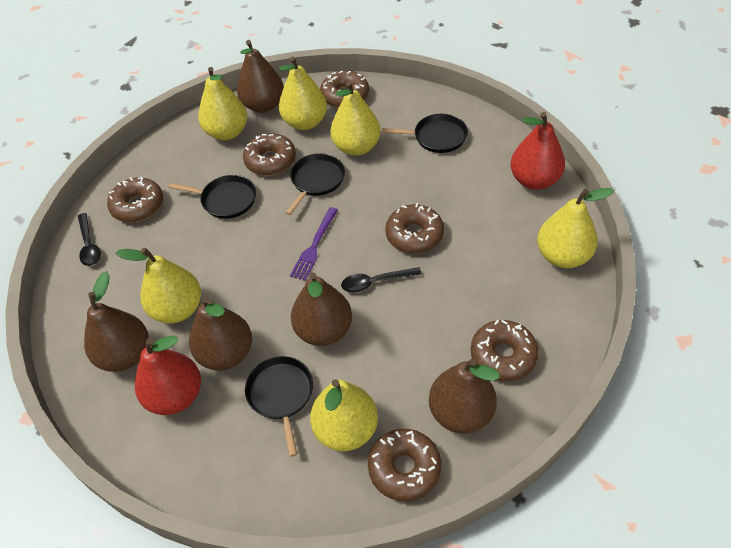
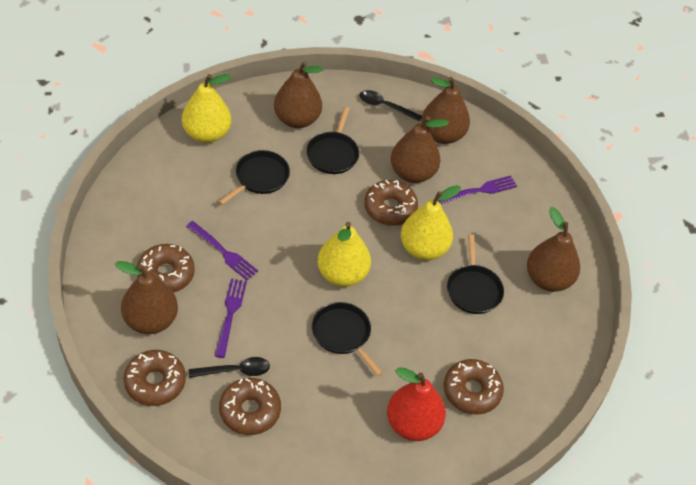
brown donut: [107,177,163,222] [243,133,296,176] [320,70,369,108] [368,429,441,501] [385,203,444,253] [471,320,539,381] = 6 -> [124,350,186,406] [137,244,195,293] [219,378,281,435] [364,180,418,226] [444,359,504,415] = 5
purple fork: [290,207,338,281] = 1 -> [186,221,258,280] [215,278,247,358] [438,175,517,204] = 3
red pear: [135,336,201,415] [510,112,565,190] = 2 -> [387,367,446,441] = 1
yellow pear: [116,248,201,323] [198,67,247,140] [279,57,327,130] [310,379,378,451] [330,81,381,156] [537,188,614,268] = 6 -> [182,74,231,143] [317,222,371,287] [401,185,461,260] = 3

